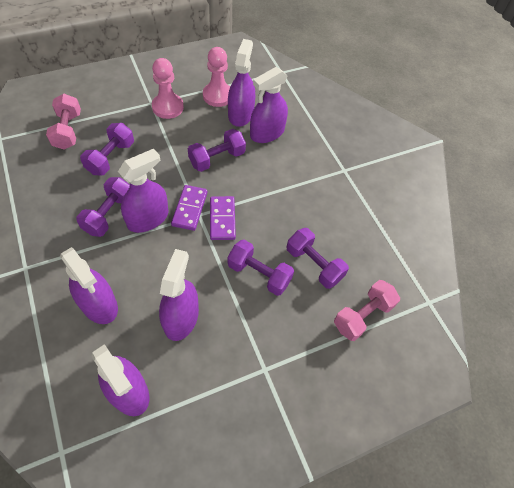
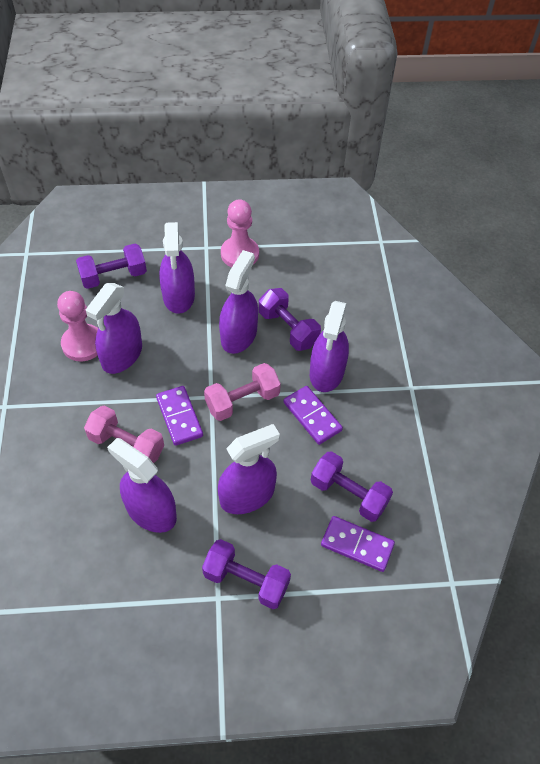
purple domino: [171,185,207,231] [210,196,236,240] = 2 -> [156,386,203,446] [284,386,343,445] [321,516,395,572] = 3
purple dumbbell: [76,177,130,237] [80,123,134,175] [188,129,246,172] [228,240,294,296] [287,228,349,289] = 5 -> [76,244,147,289] [202,539,291,609] [259,288,321,351] [311,451,393,522] = 4

